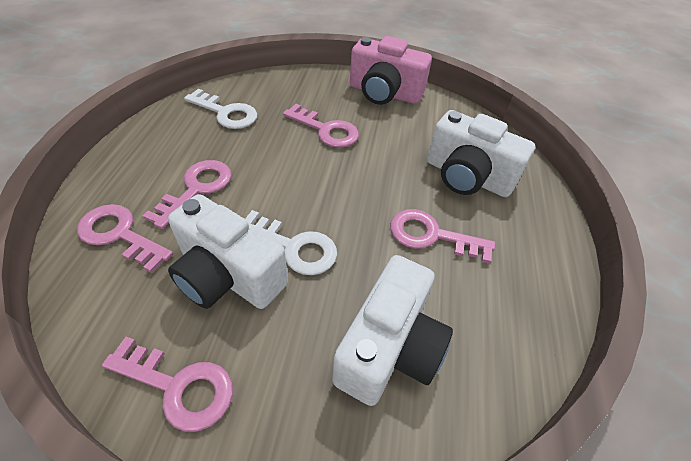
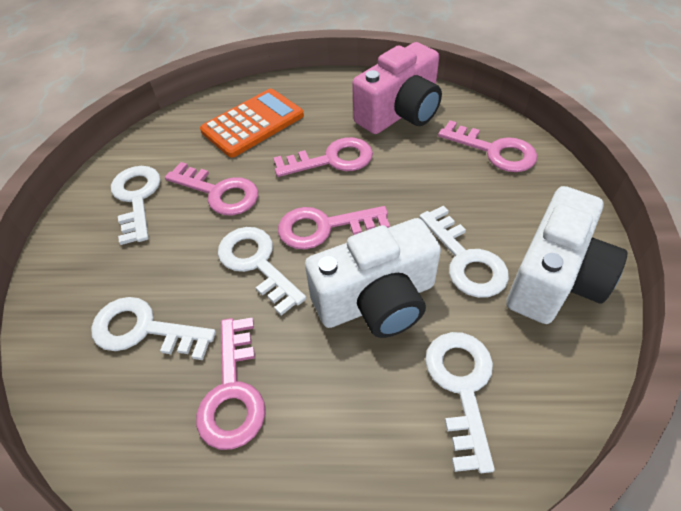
orange calculator: none = 0 -> [200,89,304,158] = 1
white camera: [168,194,288,309] [332,255,453,406] [427,110,535,197] = 3 -> [305,218,441,338] [506,186,627,324] = 2
white key: [184,89,257,129] [245,210,337,275] = 2 -> [91,297,216,360] [111,166,161,245] [218,227,306,316] [419,206,509,298] [425,332,495,473] = 5

